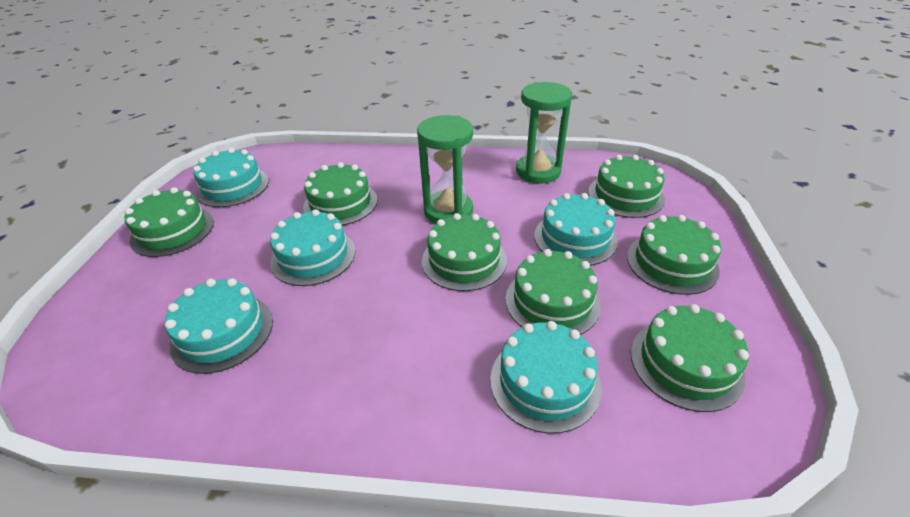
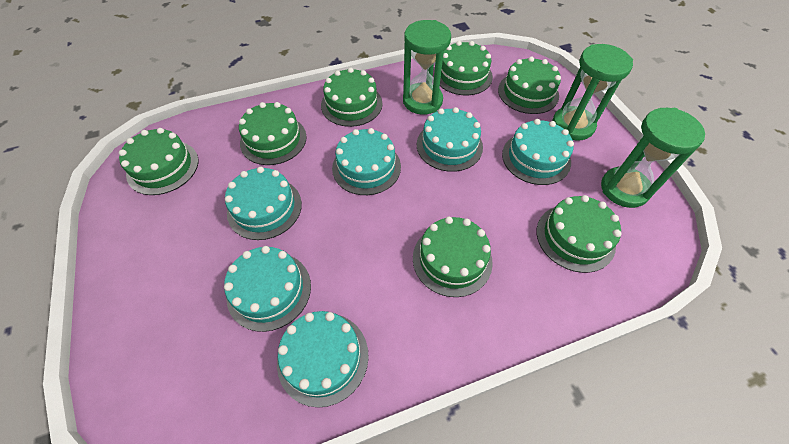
green hourglass: [417,115,473,224] [516,82,572,183] = 2 -> [403,20,451,115] [552,44,633,141] [601,108,705,208] = 3
turquoise cake: [165,278,273,374] [193,148,269,207] [270,209,355,286] [490,321,601,434] [534,193,618,266] = 5 -> [224,246,311,332] [225,167,302,240] [277,311,369,408] [332,128,401,195] [417,107,483,172] [502,119,574,185] = 6

